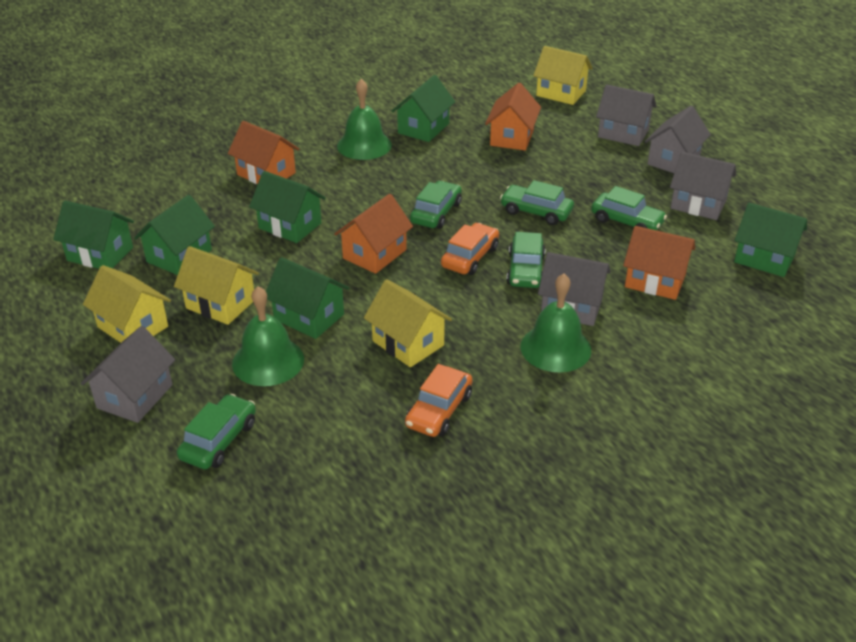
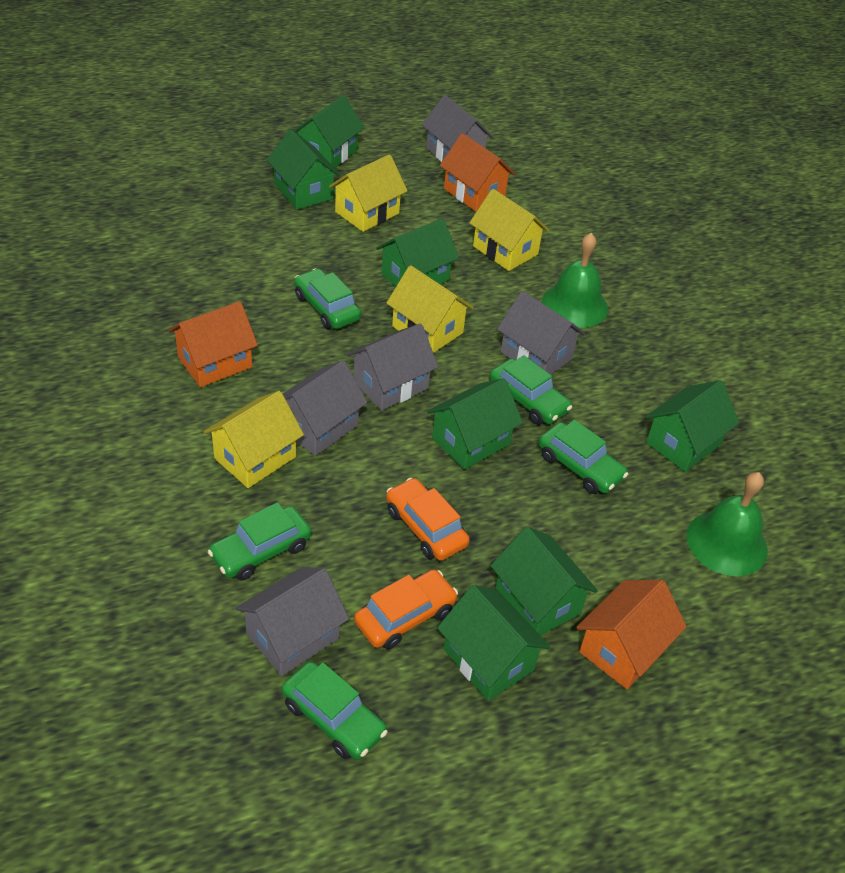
green bell: [232,286,304,386] [337,79,392,160] [521,273,591,372] = 3 -> [542,233,608,328] [686,472,768,576] = 2
green house: [53,201,134,269] [134,195,215,275] [249,171,326,243] [266,257,349,339] [392,75,455,142] [734,203,807,277] = 6 -> [267,129,341,210] [294,95,364,168] [376,219,459,287] [427,378,523,470] [437,585,550,701] [491,527,598,636] [645,380,739,472] = 7
orange house: [228,121,299,184] [334,194,413,274] [485,83,541,151] [623,226,695,300] = 4 -> [168,301,258,387] [440,133,515,212] [577,580,687,689] = 3

